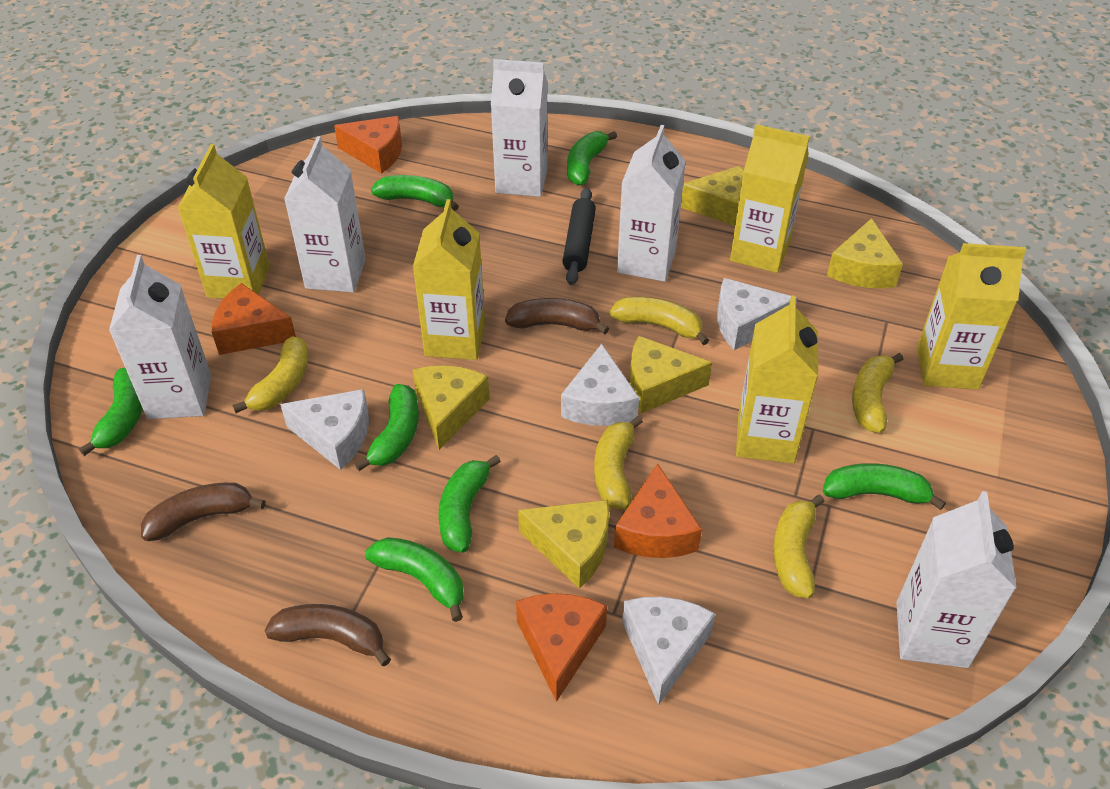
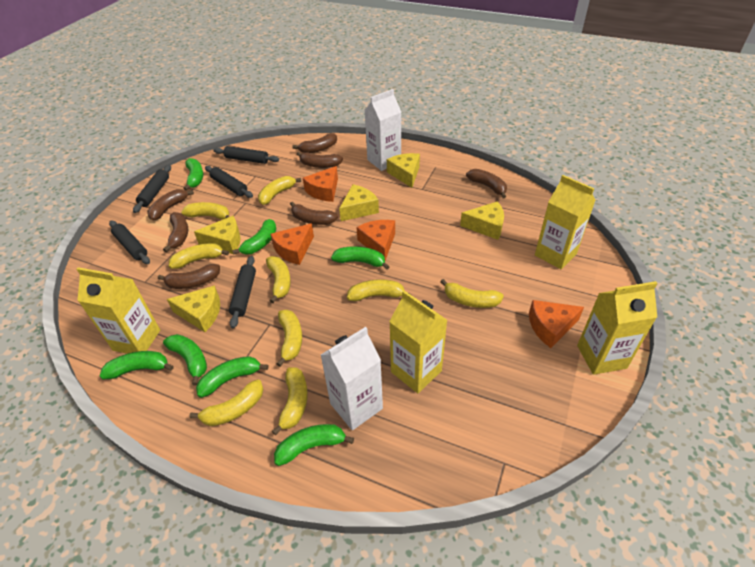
black rolling pin: [562,188,596,285] = 1 -> [109,221,150,264] [133,165,171,213] [205,166,253,198] [213,146,279,164] [229,256,256,328] = 5
brown banana: [141,483,265,541] [264,604,391,666] [505,298,609,334] = 3 -> [147,189,194,220] [158,264,220,289] [163,212,188,252] [290,202,338,225] [292,133,337,153] [297,152,343,168] [466,169,507,198] = 7
white carton: [109,255,211,419] [284,136,366,292] [491,59,548,197] [617,125,686,282] [896,491,1017,668] = 5 -> [321,327,383,430] [365,89,401,171] = 2
white cheese: [280,389,369,470] [561,344,639,426] [622,597,715,706] [717,278,797,350] = 4 -> none = 0
yellow banana: [233,336,309,413] [594,416,643,510] [610,297,709,345] [773,494,825,598] [852,353,903,433] = 5 -> [169,243,229,269] [181,202,230,220] [189,379,263,426] [258,176,301,205] [266,256,291,303] [272,367,308,436] [276,310,302,367] [347,279,411,301] [440,279,504,308] = 9
yellow carton: [178,144,270,299] [413,199,485,360] [730,124,809,273] [736,295,818,463] [917,243,1026,390] = 5 -> [77,267,160,354] [389,291,447,393] [535,175,596,269] [577,281,657,375] = 4

